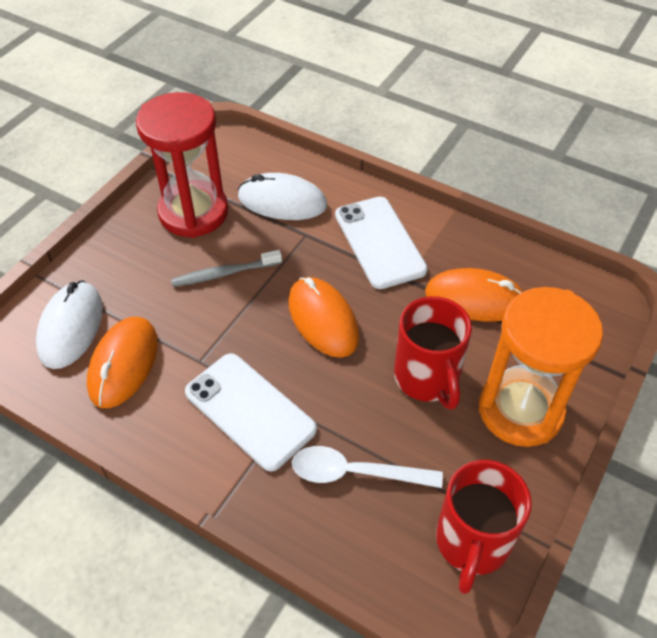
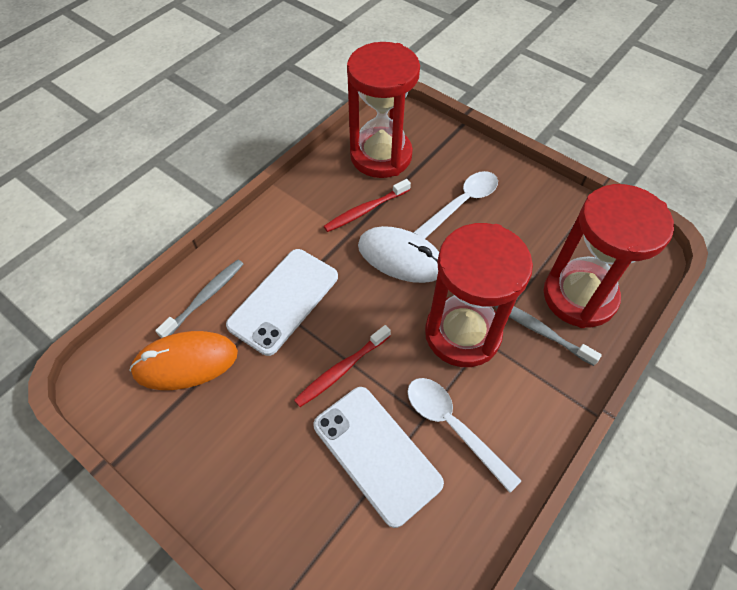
grey toothbrush: [171,250,282,287] = 1 -> [155,259,243,338] [494,305,602,366] = 2
orange hourglass: [479,287,603,447] = 1 -> none = 0
orange mouse: [87,317,158,408] [288,277,359,358] [425,268,523,322] = 3 -> [130,331,238,390] = 1
red hourglass: [136,92,228,238] = 1 -> [347,42,420,178] [425,223,533,367] [544,184,674,328] = 3
red mug: [394,296,472,410] [436,460,532,594] = 2 -> none = 0
red toothbrush: none = 0 -> [294,325,391,407] [324,179,411,232] = 2
white mouse: [36,281,103,369] [238,173,327,220] = 2 -> [358,226,439,283] = 1
white spoon: [292,446,443,488] = 1 -> [407,378,522,493] [413,171,498,239] = 2

